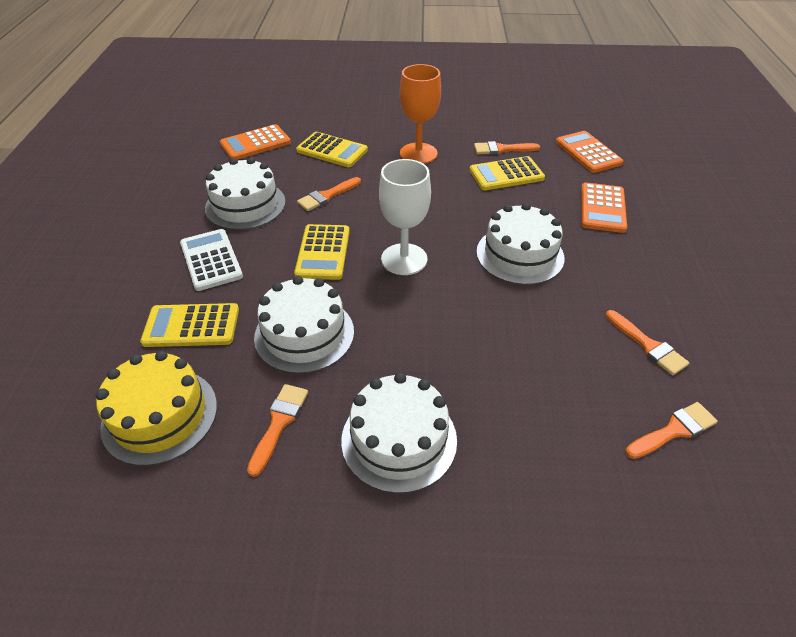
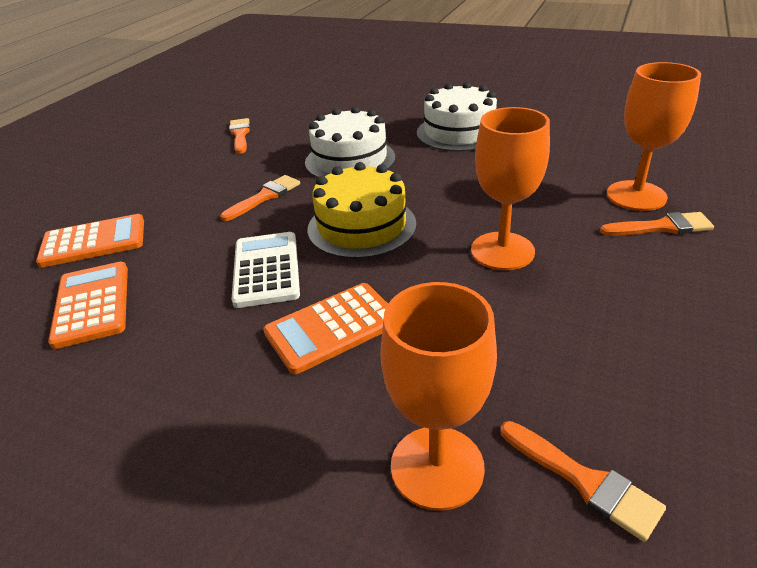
orange brush: [247,384,308,477] [297,177,361,211] [474,141,540,154] [606,310,689,375] [625,402,718,459] = 5 -> [220,175,300,221] [229,118,250,154] [500,421,666,542] [600,212,714,236] = 4
orange goblet: [400,64,441,164] = 1 -> [380,282,497,511] [471,107,550,270] [607,62,701,211] = 3
white cake: [205,157,286,230] [254,276,354,374] [341,372,457,494] [476,203,564,285] = 4 -> [305,106,395,178] [417,82,497,152] = 2
white goblet: [379,159,431,275] = 1 -> none = 0
yellow calculator: [140,303,239,347] [294,224,350,280] [296,132,368,167] [469,156,545,191] = 4 -> none = 0

